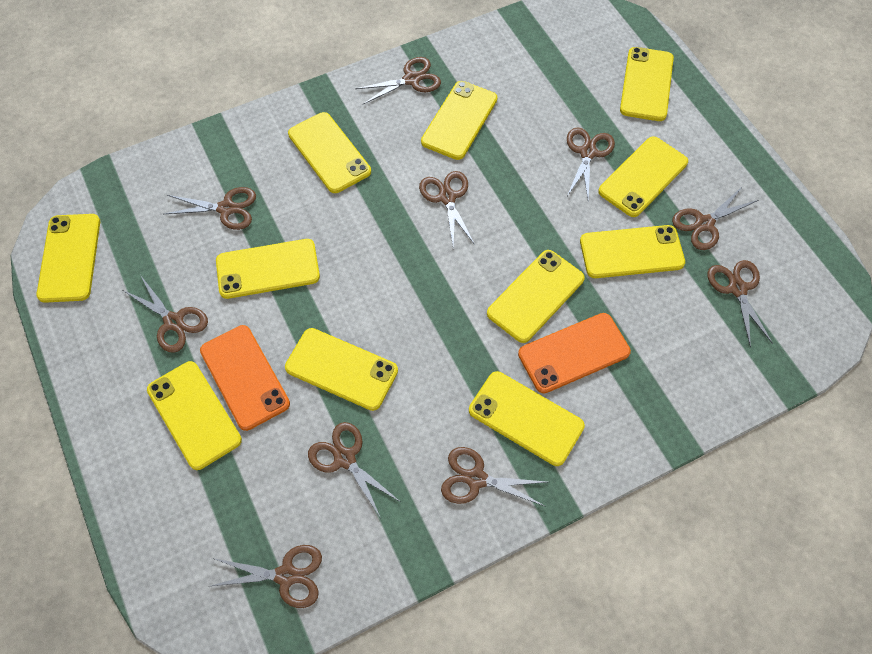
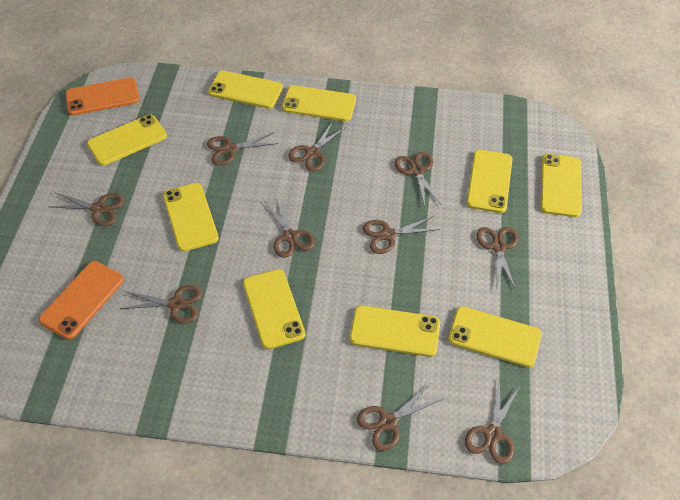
yellow phone: [36,214,100,303] [147,361,242,470] [216,239,320,299] [285,328,398,411] [288,112,371,193] [421,81,498,160] [469,371,585,466] [487,250,585,343] [580,225,685,278] [598,137,688,217] [620,47,674,121] = 11 -> [87,115,167,166] [163,183,219,252] [208,71,283,109] [243,269,305,349] [282,85,356,121] [350,305,440,357] [448,306,542,367] [467,150,512,213] [540,154,582,217] = 9

